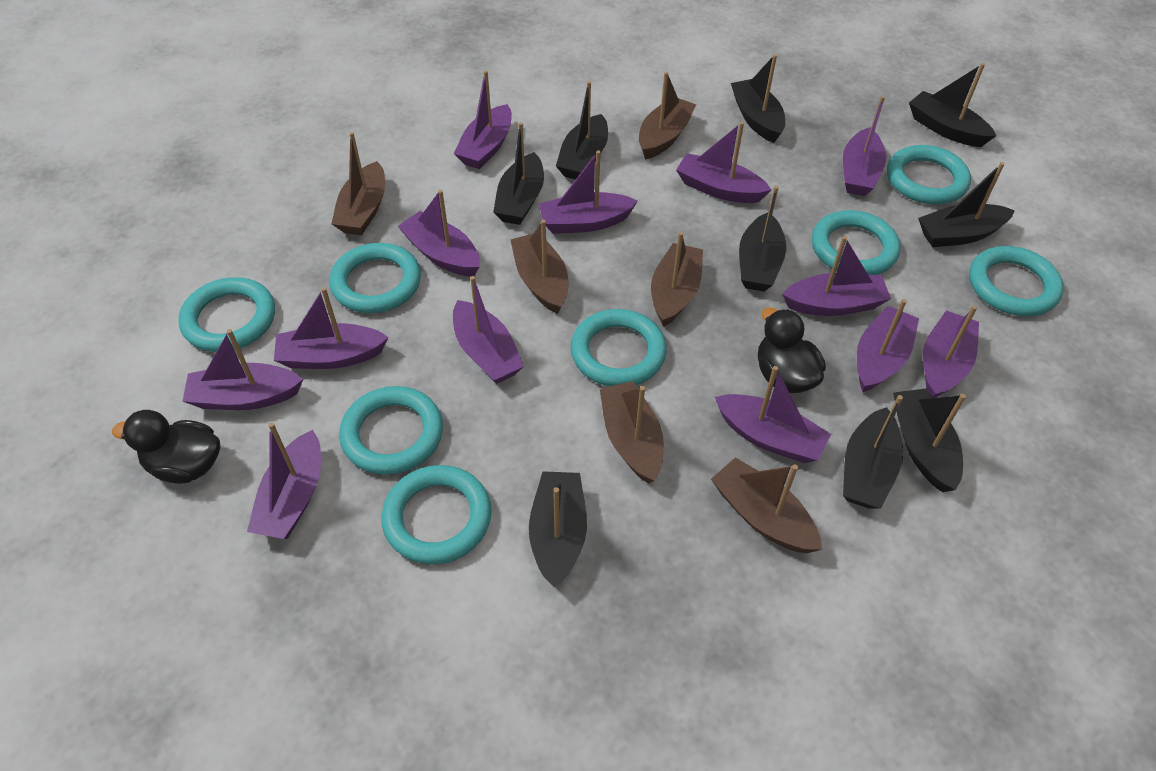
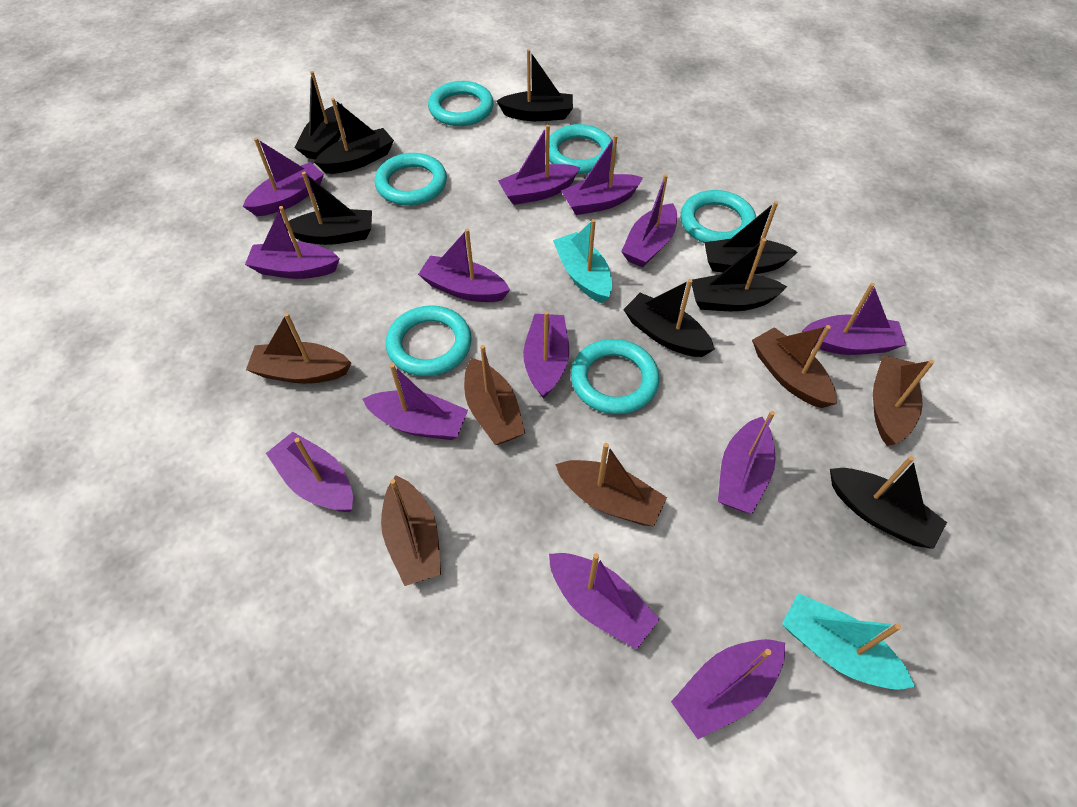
black boat: [493,122,544,225] [529,471,587,587] [556,81,608,180] [731,54,785,143] [739,186,786,292] [843,395,903,509] [893,388,966,492] [909,63,996,147] [918,162,1015,247] = 9 -> [285,172,372,245] [295,71,344,160] [314,98,394,174] [497,49,573,121] [623,279,715,357] [692,238,787,311] [704,201,798,274] [830,456,947,549] = 8
black duck: [112,410,220,484] [758,307,826,393] = 2 -> none = 0
turquoise boat: none = 0 -> [553,219,612,304] [782,593,915,690] = 2
turquoise ring: [178,277,275,352] [329,243,421,313] [339,386,443,475] [381,465,492,564] [571,309,667,386] [812,210,900,275] [887,145,971,204] [969,246,1064,316] = 8 -> [375,153,447,205] [386,305,472,376] [428,81,494,126] [545,124,613,174] [571,339,659,414] [681,190,756,243] = 6

